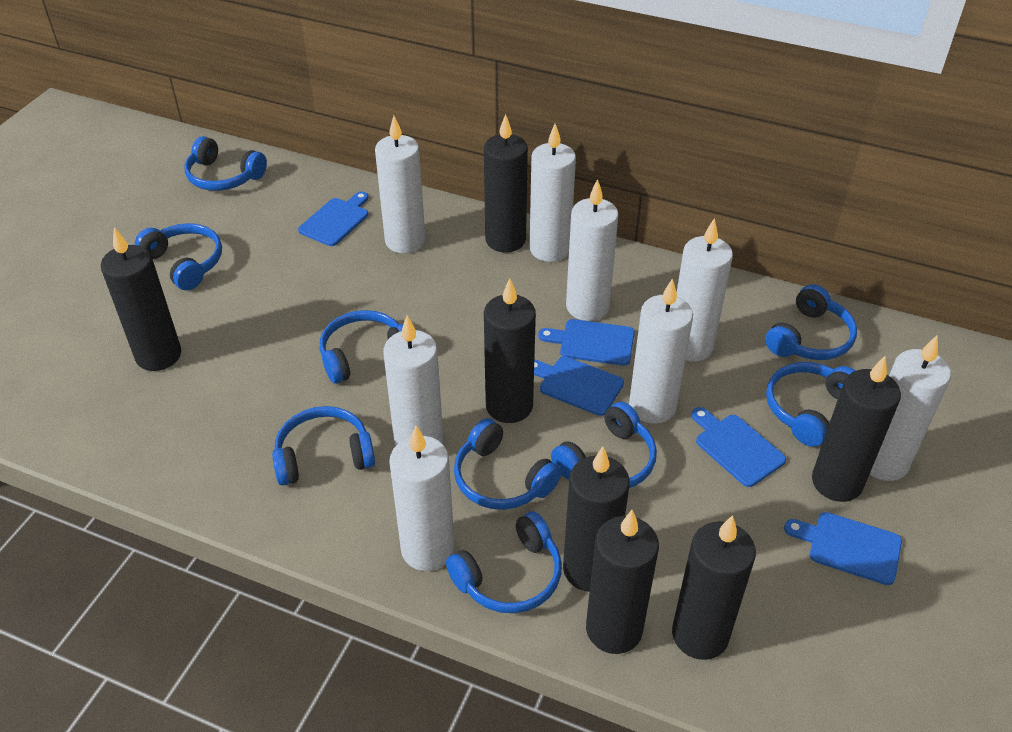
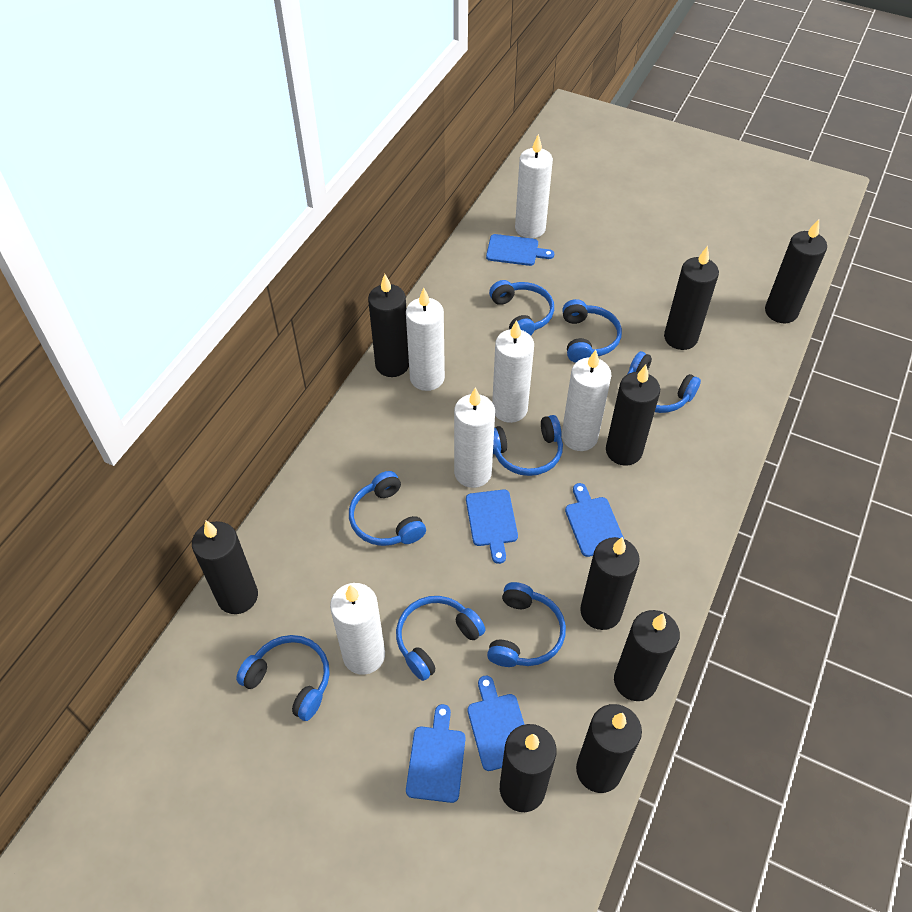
black candle: [101,228,181,371] [484,114,528,253] [484,278,536,423] [563,446,630,592] [586,510,659,654] [672,515,756,660] [812,356,901,502] = 7 -> [192,521,258,614] [368,274,409,377] [500,724,557,812] [576,704,642,793] [580,537,640,630] [606,365,660,466] [614,610,680,701] [664,246,719,350] [765,219,827,323] = 9
blue headphones: [135,223,222,290] [184,136,267,191] [272,406,375,485] [320,310,403,384] [446,511,562,613] [454,418,561,510] [551,402,657,488] [765,284,857,360] [766,362,856,447] = 9 -> [236,635,330,721] [349,471,426,546] [396,596,486,681] [487,582,566,667] [489,280,554,336] [493,415,563,476] [562,299,622,363] [628,351,701,413] = 8
white candle: [375,116,426,254] [383,315,443,446] [389,426,455,571] [530,124,576,262] [566,179,619,321] [629,278,693,424] [677,218,733,361] [870,335,951,481] = 8 -> [330,583,385,675] [406,288,445,391] [454,387,495,488] [492,320,534,423] [515,134,553,238] [562,350,611,451] = 6

